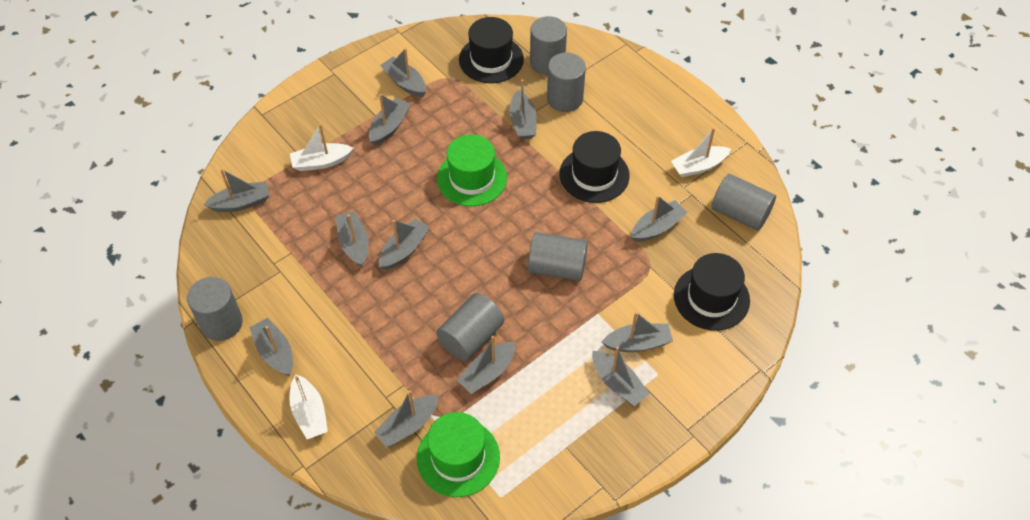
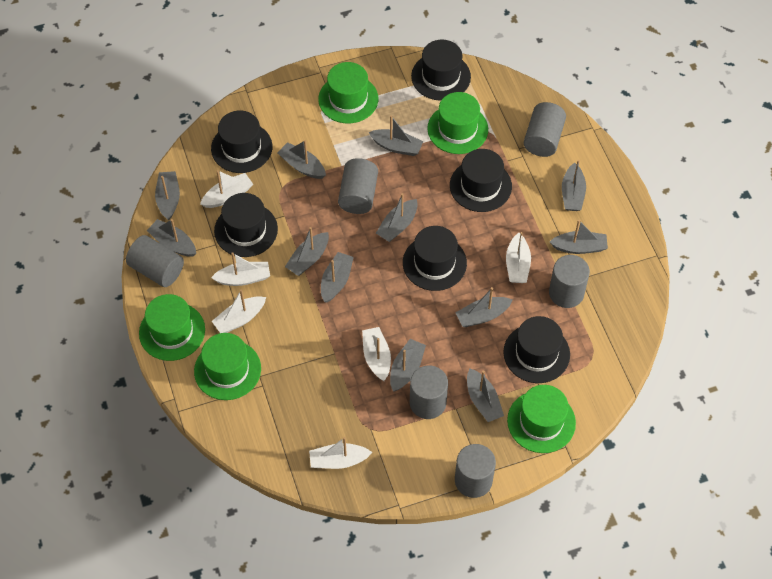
black hat: [459,17,524,83] [559,131,630,203] [674,253,750,331] = 3 -> [211,111,272,173] [214,193,278,257] [403,226,467,291] [411,40,471,101] [450,149,512,212] [503,316,570,383] = 6
green hat: [417,412,500,497] [437,134,507,206] = 2 -> [139,294,205,361] [194,333,261,400] [318,62,378,123] [427,92,488,154] [507,385,576,453] = 5
white boat: [290,124,353,171] [290,374,328,439] [671,128,731,177] = 3 -> [200,170,253,208] [211,252,270,286] [212,289,266,333] [309,437,372,469] [362,327,391,381] [506,232,531,283] = 6

